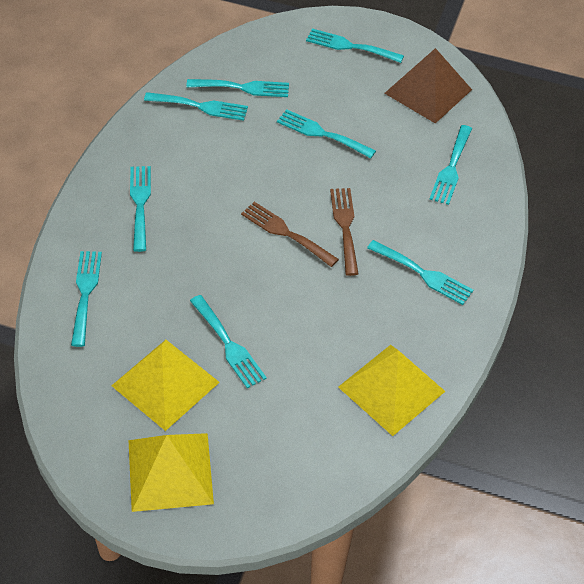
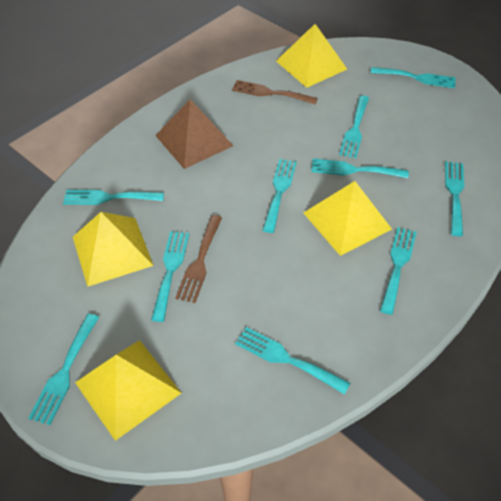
turquoise fork: [71,251,102,347] [130,166,151,252] [144,92,248,121] [186,79,289,97] [190,295,267,389] [277,109,376,158] [306,29,404,63] [367,240,473,305] [430,125,472,205] = 9 -> [28,314,99,425] [63,190,164,205] [151,231,189,322] [235,327,350,395] [262,159,297,233] [311,158,409,178] [339,95,369,158] [371,67,456,88] [380,227,417,315] [445,161,465,236] = 10
yellow pyramid: [111,340,220,431] [128,433,214,512] [338,345,445,436] = 3 -> [73,212,154,287] [75,340,181,441] [276,24,347,88] [304,181,392,256] = 4

